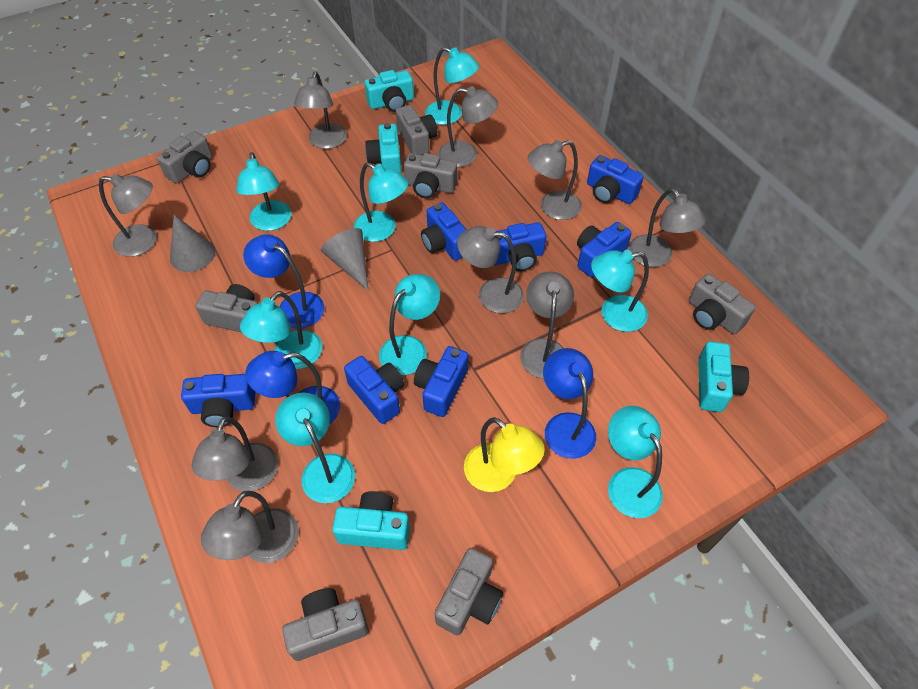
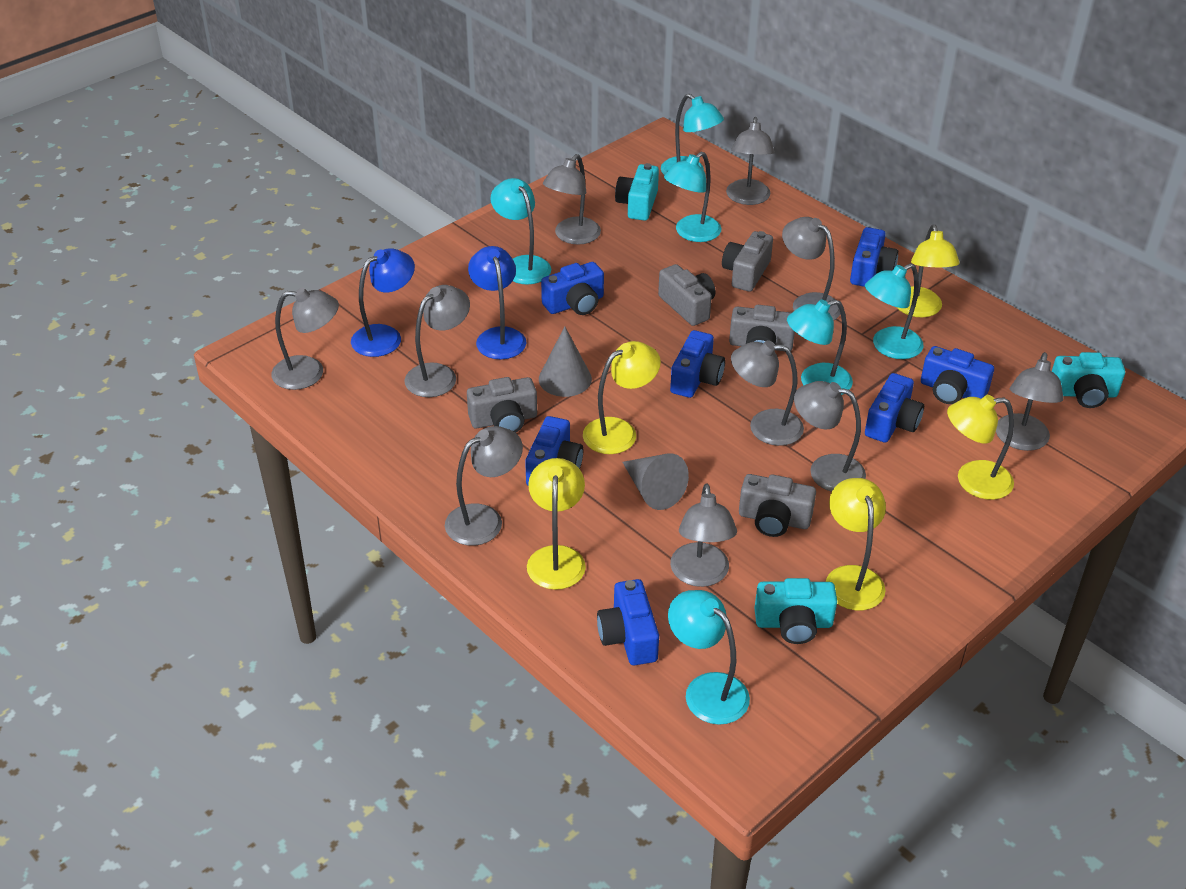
blue lamp: [243,234,324,328] [245,351,340,424] [543,348,596,459] = 3 -> [351,248,415,357] [468,246,527,359] = 2
grey camera: [157,131,213,184] [196,284,258,333] [282,588,369,661] [396,105,437,155] [404,153,457,198] [435,548,503,636] [689,274,756,334] = 7 -> [467,377,537,433] [658,264,716,326] [722,231,773,292] [729,305,795,351] [739,474,816,537] = 5
grey lamp: [99,174,157,257] [191,417,278,491] [201,491,299,563] [294,72,347,149] [438,86,498,167] [457,226,524,313] [520,271,574,378] [527,140,582,220] [629,188,706,267] = 9 -> [271,288,339,390] [404,285,470,397] [445,426,523,546] [543,154,601,245] [670,483,737,587] [726,117,775,205] [731,340,804,446] [782,217,840,321] [794,381,866,492] [996,352,1063,451] = 10
turquoise camera: [332,491,410,550] [365,70,414,112] [365,123,402,174] [698,341,749,412] = 4 -> [615,163,659,221] [755,578,837,644] [1052,352,1125,408] = 3
turquoise lamp: [236,152,292,231] [240,291,322,369] [275,393,355,503] [354,162,409,242] [379,274,440,375] [425,47,479,125] [591,250,649,332] [608,406,663,518] = 8 -> [491,178,551,285] [661,94,724,175] [664,152,721,242] [668,590,750,725] [787,299,853,395] [865,263,924,359] = 6
yellow lamp: [464,417,545,492] = 1 -> [527,458,586,590] [583,341,661,454] [826,478,886,610] [896,224,960,317] [947,395,1014,500] = 5

